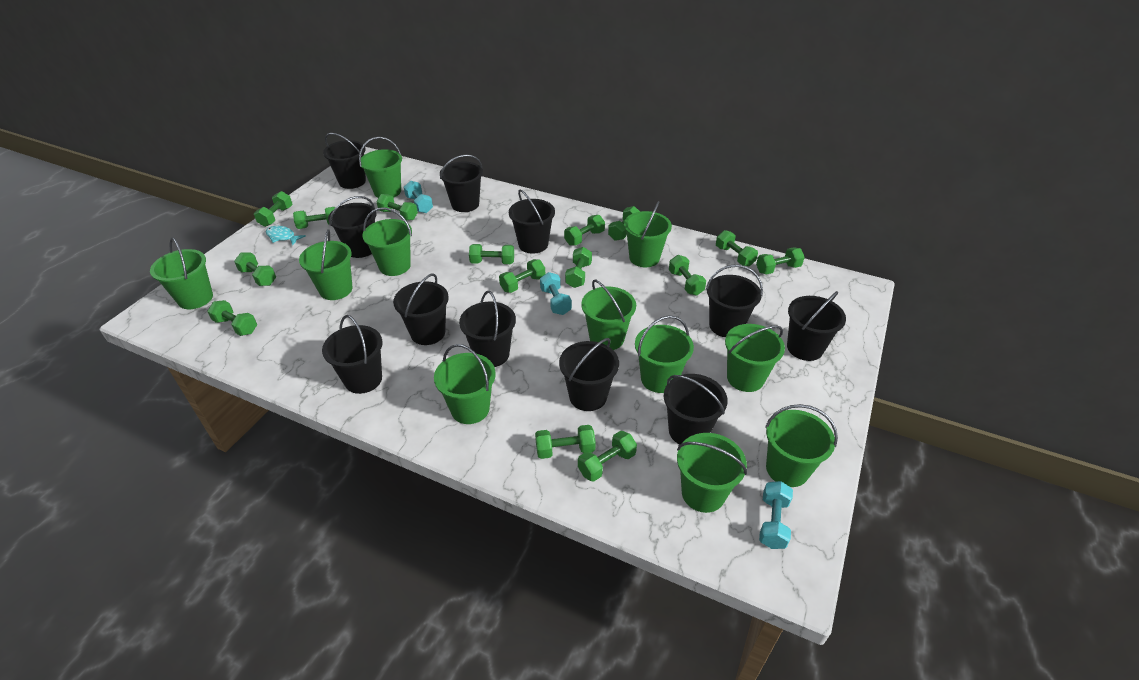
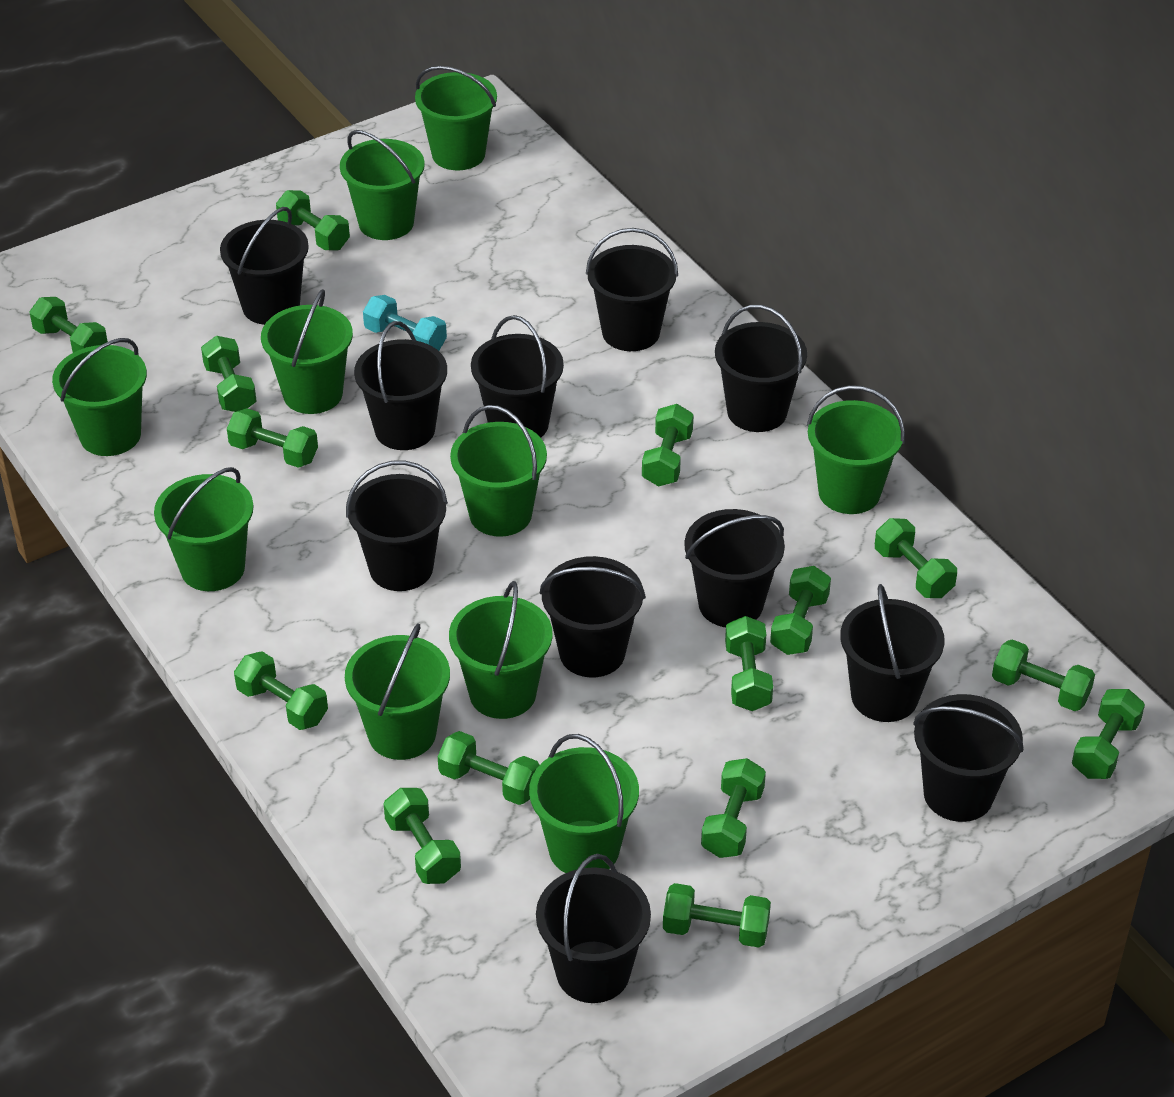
green bucket: [150,237,213,309] [299,229,352,300] [359,137,402,198] [362,207,412,276] [434,344,496,424] [581,280,636,350] [624,201,672,267] [635,315,694,393] [677,433,747,513] [725,324,785,392] [765,404,838,487] = 11 -> [52,338,147,456] [154,467,253,591] [261,289,353,414] [340,130,425,240] [345,623,450,760] [415,66,497,170] [449,581,553,719] [450,405,547,537] [529,734,639,873] [807,385,905,514] = 10
turquoise dumbbell: [404,181,433,213] [540,272,572,315] [759,481,793,549] = 3 -> [363,295,447,351] = 1
turquoise fish: [266,226,306,245] = 1 -> none = 0

